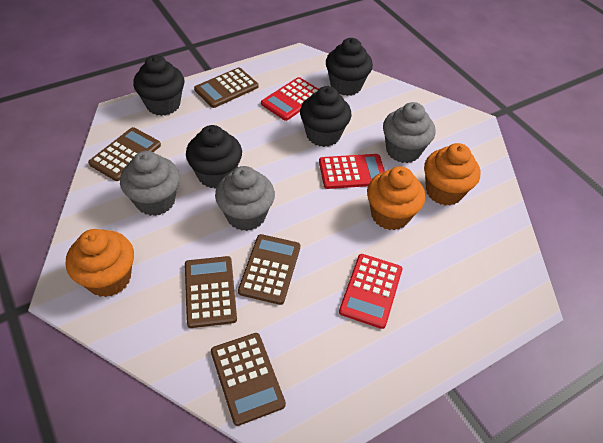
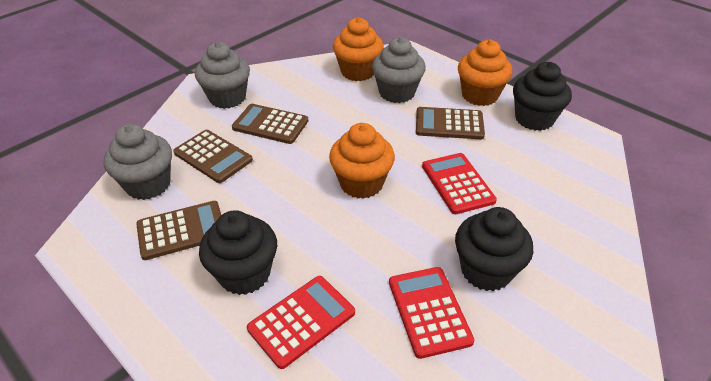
black cupcake: [133,55,185,116] [186,125,242,189] [300,86,351,147] [326,38,373,96] = 4 -> [199,210,277,295] [455,207,533,291] [513,62,572,131] = 3
brown calculator: [88,127,161,181] [185,256,237,328] [194,68,258,108] [211,333,286,426] [238,234,300,305] = 5 -> [136,201,221,260] [173,130,253,183] [232,104,308,144] [416,107,485,139] = 4

